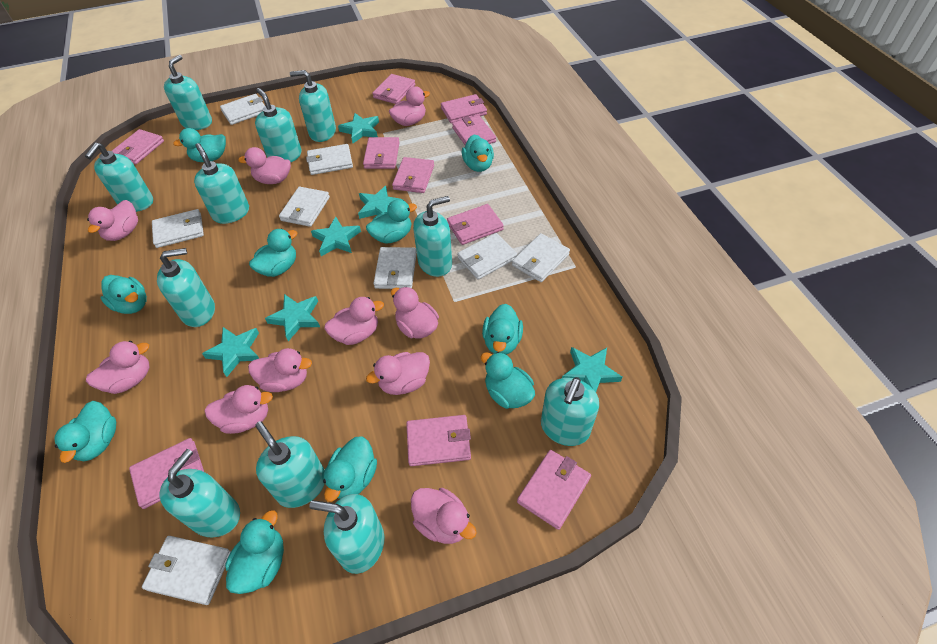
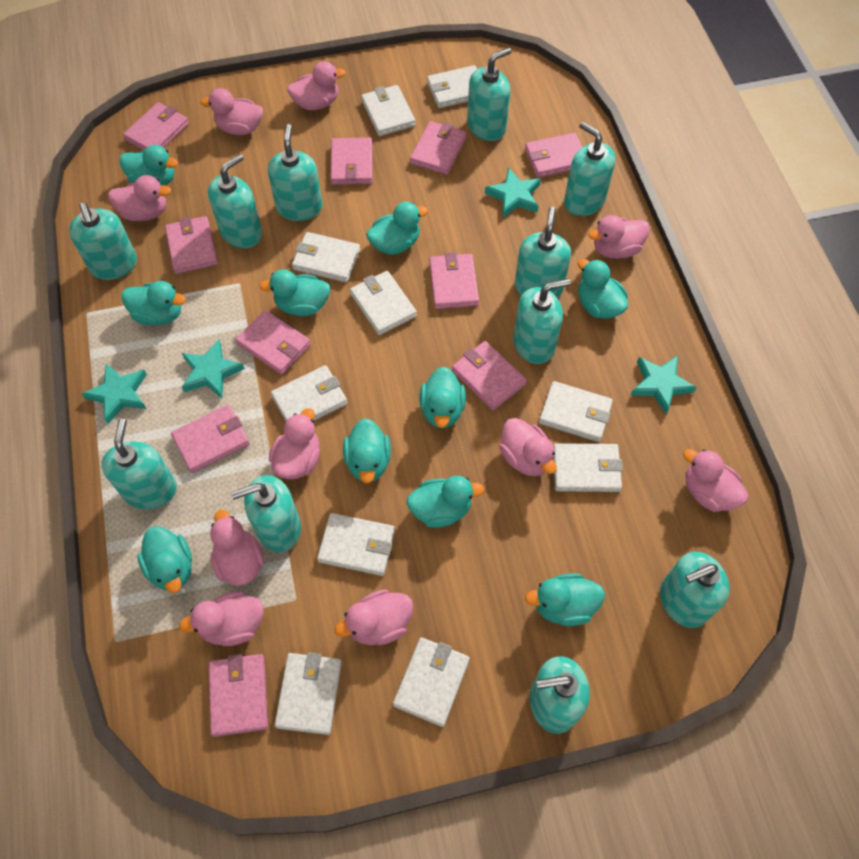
turquoise star: [202,327,259,377] [265,294,320,341] [311,216,361,256] [338,113,379,143] [358,186,403,219] [562,347,622,392] = 6 -> [82,364,147,424] [182,339,245,398] [485,167,541,217] [631,356,697,414] = 4
white wallet: [142,536,231,605] [152,209,204,248] [220,94,265,125] [279,187,330,227] [306,144,353,175] [373,247,417,289] [457,233,517,280] [512,233,570,282] = 8 -> [271,365,347,421] [274,652,342,735] [292,232,360,283] [317,513,395,576] [350,271,417,335] [361,85,416,136] [393,637,470,727] [427,65,477,108] [539,381,613,442] [553,443,623,492] = 10

